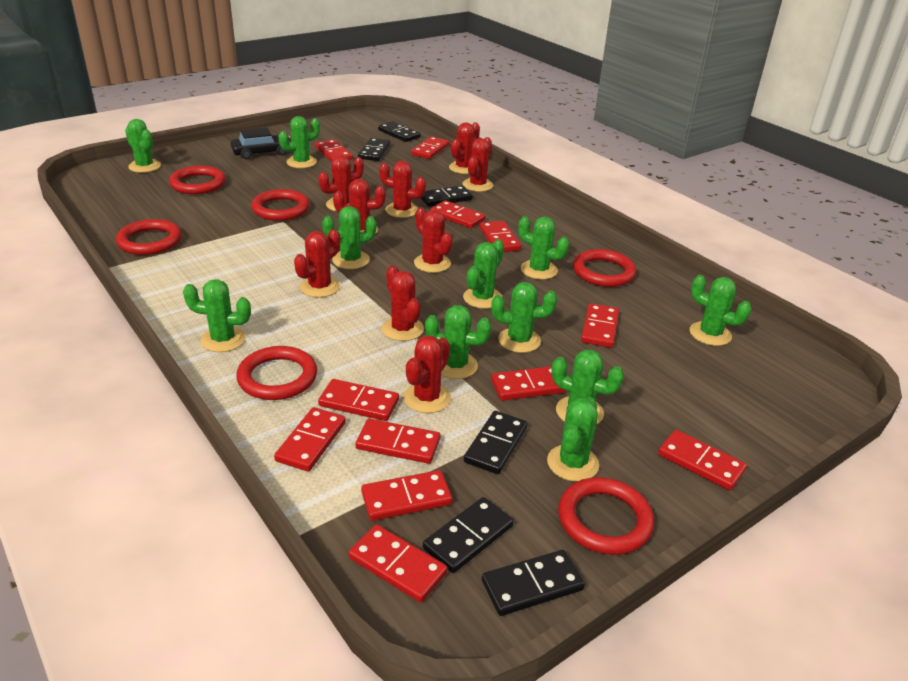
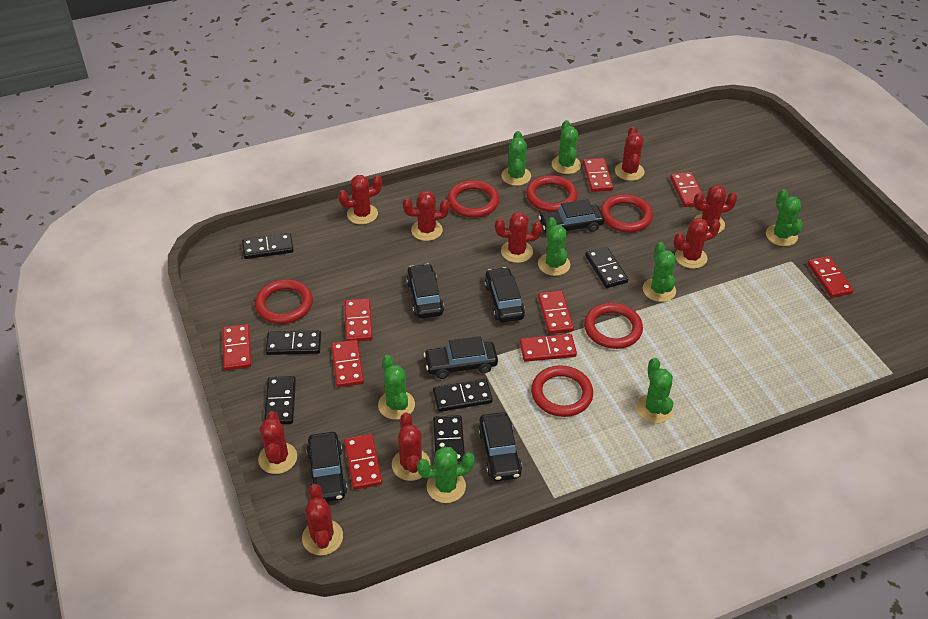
black car: [230,128,292,159] = 1 -> [306,432,348,502] [406,264,444,319] [423,336,498,379] [478,412,522,481] [484,267,525,322] [539,199,604,234] = 6
green cactus: [125,119,161,173] [183,279,251,352] [278,116,320,168] [322,206,377,269] [425,305,491,379] [463,239,504,309] [491,282,557,353] [518,216,569,279] [547,397,599,482] [551,349,624,425] [690,275,752,346] = 11 -> [378,355,415,420] [417,446,475,503] [501,131,531,186] [538,217,570,276] [552,120,581,174] [636,358,673,423] [643,242,676,302] [766,189,803,246] = 8
red domino: [274,407,346,472] [315,139,353,162] [318,379,399,421] [348,524,448,602] [355,419,440,464] [361,470,453,521] [411,137,449,159] [431,200,486,228] [480,221,521,252] [491,366,567,401] [581,303,619,348] [658,430,747,491] = 12 -> [222,324,252,370] [331,340,364,387] [344,298,373,341] [344,434,382,490] [520,334,577,362] [538,291,574,334] [583,158,614,192] [670,172,706,207] [807,256,854,298] = 9

